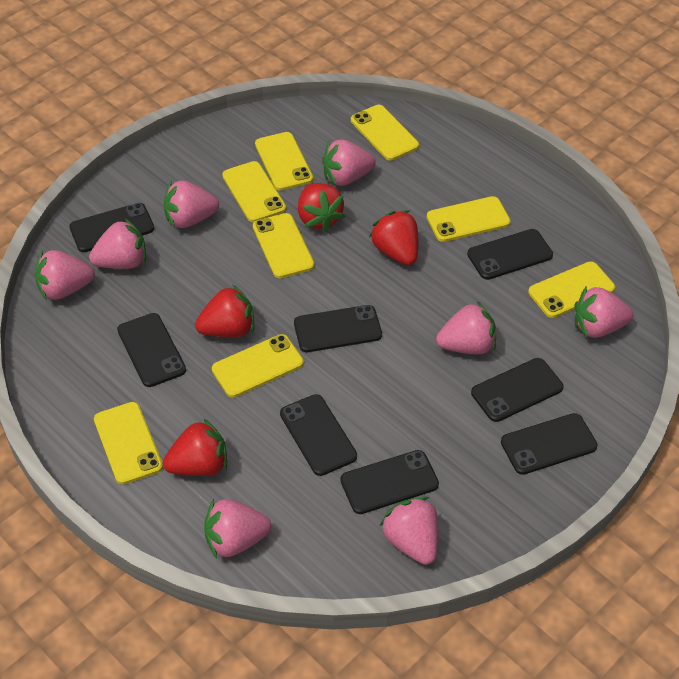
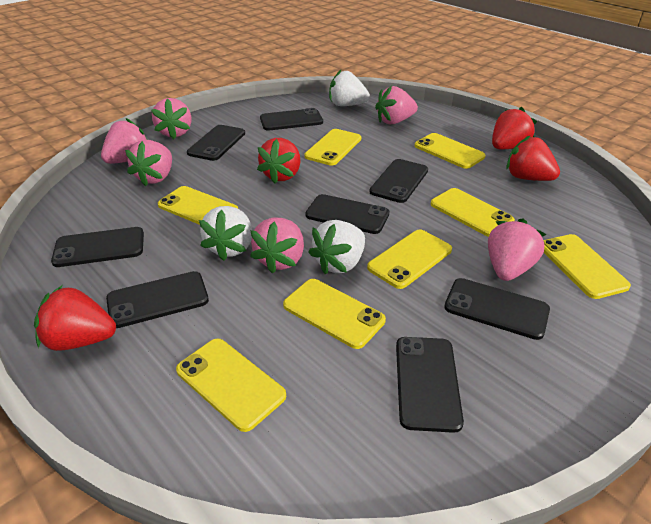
pink strawberry: [35,250,95,301] [89,218,146,269] [164,181,219,228] [204,499,272,559] [322,139,376,186] [380,497,438,565] [436,301,496,355] [574,287,633,338] = 8 -> [101,118,147,164] [125,140,172,186] [151,98,191,139] [250,218,304,274] [375,86,418,124] [488,218,546,281] = 6
white strawberry: none = 0 -> [199,206,252,261] [308,220,365,274] [329,70,370,106] = 3

